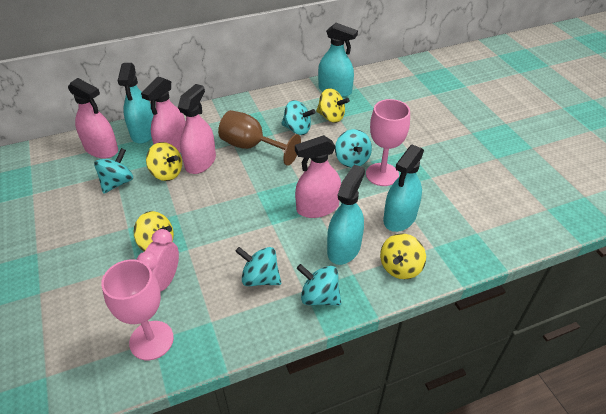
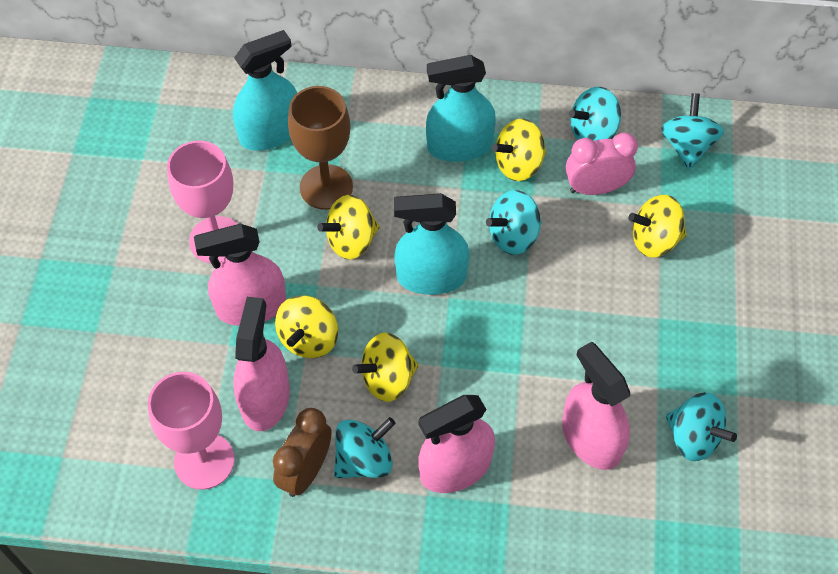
brown clock: none = 0 -> [273,408,332,497] = 1
turquoise spray bottle: [118,63,154,144] [318,23,358,97] [327,165,365,265] [383,144,424,232] = 4 -> [233,30,297,151] [394,193,470,295] [426,55,496,162] = 3
yellow spinning top: [134,211,174,252] [146,142,182,181] [316,88,350,123] [380,233,426,279] = 4 -> [275,295,338,358] [317,195,380,260] [352,333,419,402] [492,119,546,181] [628,195,687,257] = 5

